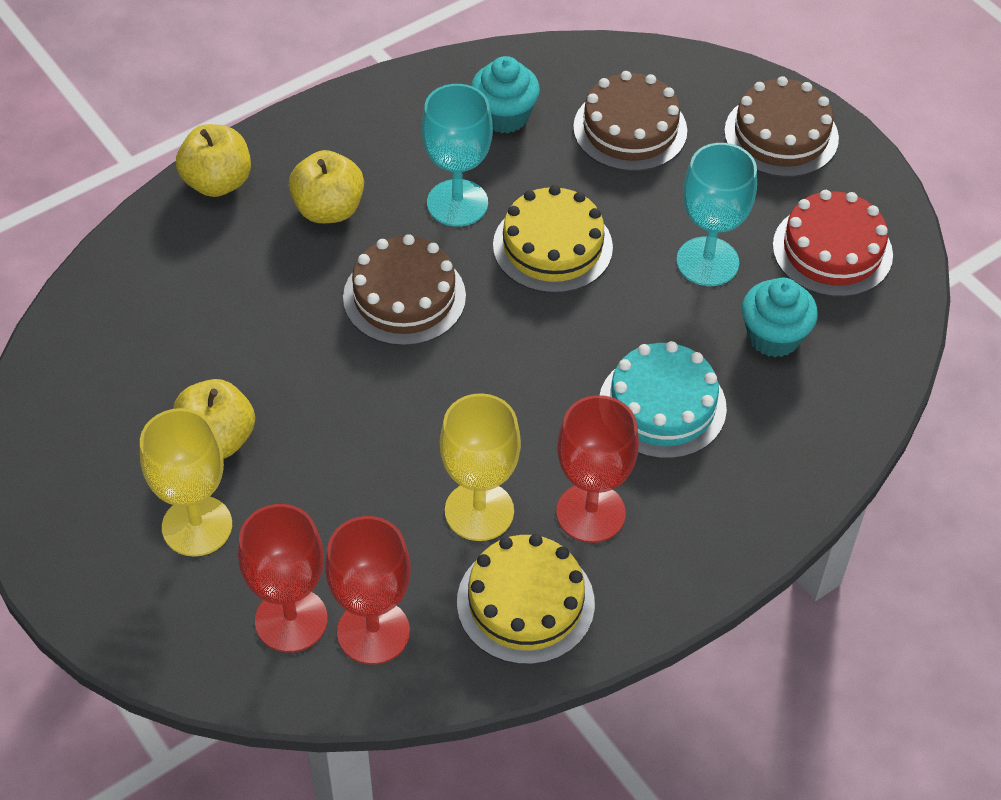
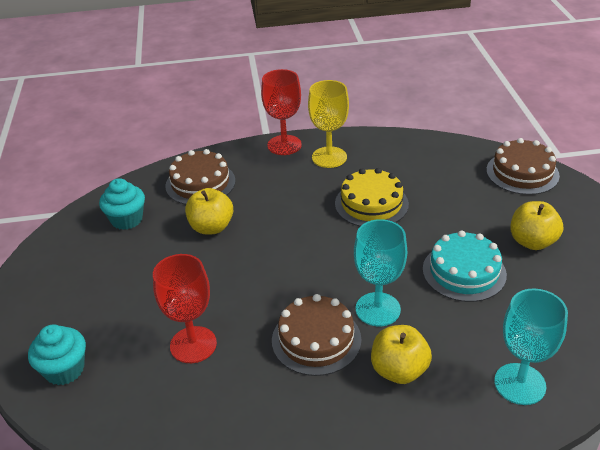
red cake: [773,190,893,297] = 1 -> none = 0
red goblet: [238,504,328,652] [325,516,411,665] [556,395,639,543] = 3 -> [153,254,217,363] [261,69,302,155] = 2
yellow cake: [457,534,595,665] [493,185,613,293] = 2 -> [335,168,409,226] = 1
yellow goblet: [140,408,232,557] [440,393,521,541] = 2 -> [308,80,349,168] = 1

